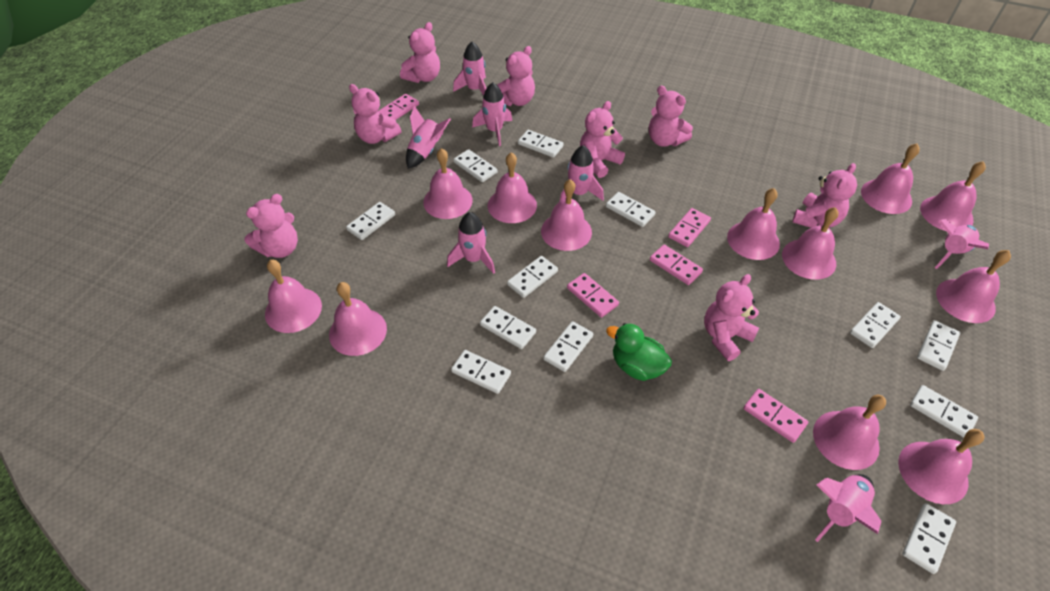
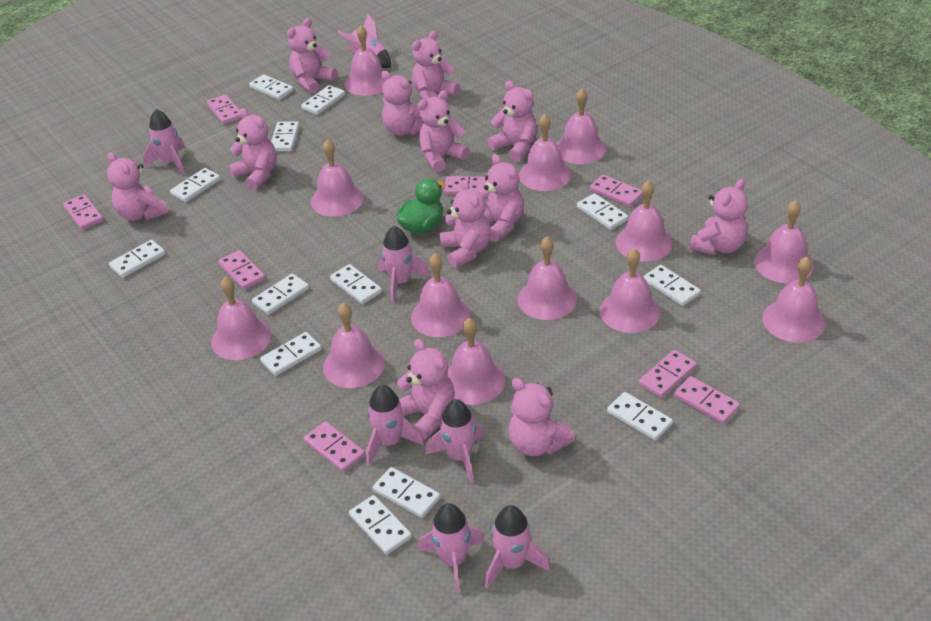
pink bell: [265,260,322,333] [329,282,387,356] [423,148,473,219] [488,153,537,223] [541,179,592,251] [727,188,780,260] [782,207,839,280] [813,395,886,470] [861,143,920,214] [898,429,985,504] [920,161,986,231] [936,250,1011,323] = 12 -> [211,277,271,360] [311,139,364,217] [323,303,385,388] [345,25,385,96] [411,254,471,337] [447,318,505,405] [517,237,577,320] [519,114,571,191] [557,89,606,164] [600,248,660,333] [616,180,672,262] [754,200,814,283] [762,257,825,342] = 13
pink domino: [378,94,419,120] [567,273,619,318] [650,245,703,285] [668,208,711,247] [743,389,808,443] = 5 -> [63,194,104,230] [207,94,242,124] [218,250,265,290] [304,421,365,472] [444,176,487,195] [589,175,643,207] [639,350,697,398] [674,376,740,424] = 8
pink teddy bear: [245,194,298,258] [349,84,401,144] [400,22,440,83] [497,46,535,106] [580,101,625,178] [649,86,693,147] [704,274,759,361] [792,163,857,228] = 8 -> [107,152,168,221] [228,108,277,190] [287,18,337,94] [381,71,424,136] [397,339,455,440] [412,31,460,100] [418,90,469,172] [440,179,491,268] [478,154,524,242] [487,81,537,162] [509,378,575,456] [690,179,748,255] = 12
white domino: [346,202,395,240] [451,350,511,394] [454,149,497,182] [480,306,536,349] [507,256,558,298] [518,130,564,158] [544,321,593,372] [606,192,656,227] [850,302,901,348] [902,503,956,574] [910,385,978,438] [917,320,960,371] = 12 -> [109,240,165,278] [170,168,221,202] [249,74,294,100] [252,273,309,315] [260,332,322,376] [271,122,299,151] [301,85,345,115] [330,264,382,304] [349,495,412,555] [372,467,440,518] [577,193,628,230] [607,392,673,441] [643,265,700,306] = 13

